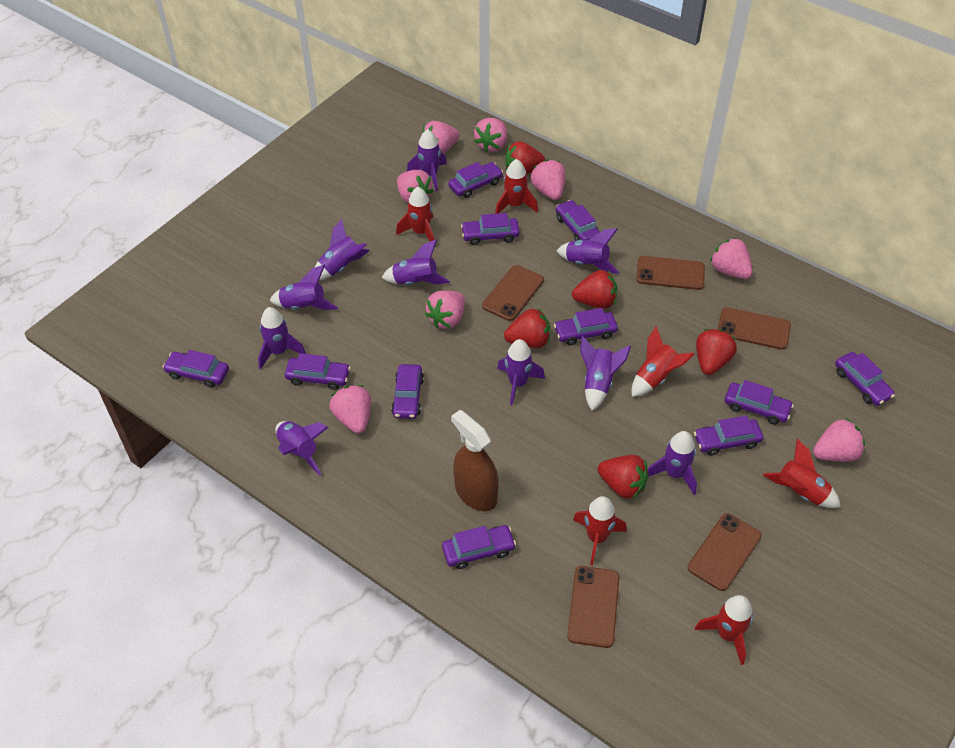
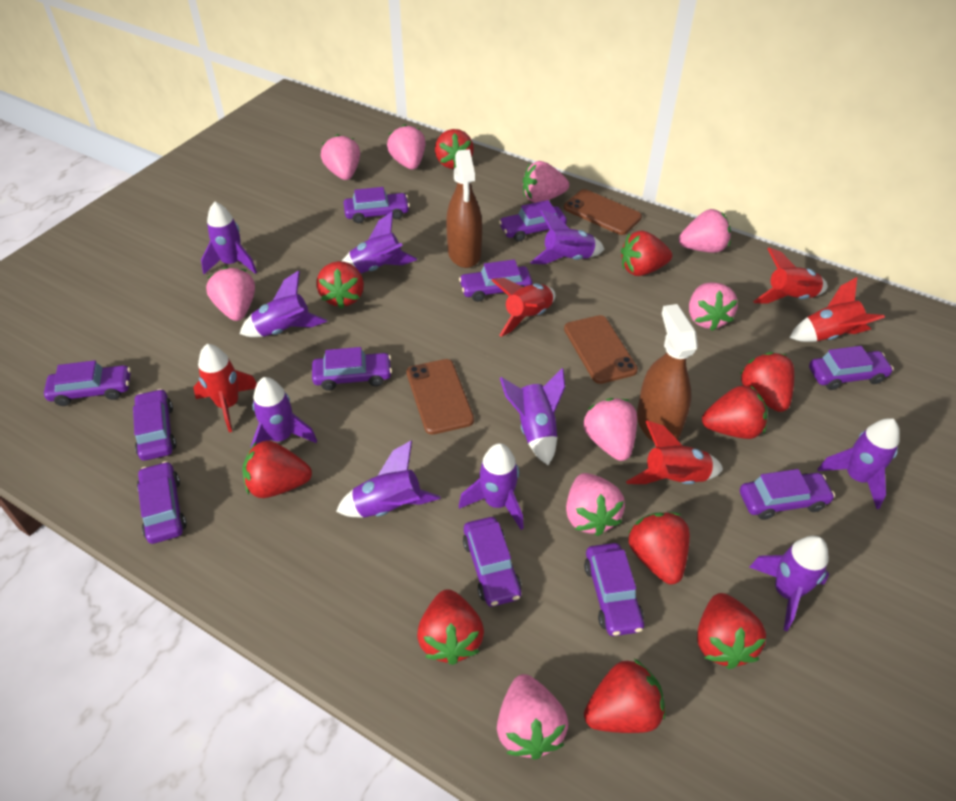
brown phone: [482,265,544,321] [567,566,620,648] [636,256,705,290] [688,513,762,591] [718,307,791,350] = 5 -> [406,359,474,435] [564,189,642,235] [564,315,638,384] = 3
brown spray bottle: [451,410,499,511] = 1 -> [446,149,482,268] [637,304,698,442] = 2
pink strawberry: [330,385,371,434] [397,170,434,203] [422,121,459,154] [425,291,465,329] [474,118,507,152] [531,159,565,200] [710,237,753,279] [813,418,865,462] = 8 -> [206,267,255,321] [321,134,360,180] [387,124,425,169] [497,674,568,760] [523,161,569,203] [566,473,625,536] [583,398,637,461] [679,209,731,253] [689,282,738,331] = 9
red rocket: [396,187,435,241] [495,159,538,214] [573,496,627,565] [632,326,695,397] [695,595,753,665] [763,439,841,508] = 6 -> [193,344,257,432] [491,278,555,337] [626,421,723,484] [753,247,828,304] [789,277,885,342] = 5
red strawberry: [504,308,550,348] [505,141,545,175] [572,270,617,309] [598,455,649,499] [696,329,737,375] = 5 -> [242,441,312,498] [316,261,364,309] [417,589,484,665] [435,129,474,169] [584,659,666,733] [621,231,672,276] [628,512,690,584] [697,593,766,669] [702,386,767,439] [740,352,794,412] = 10

